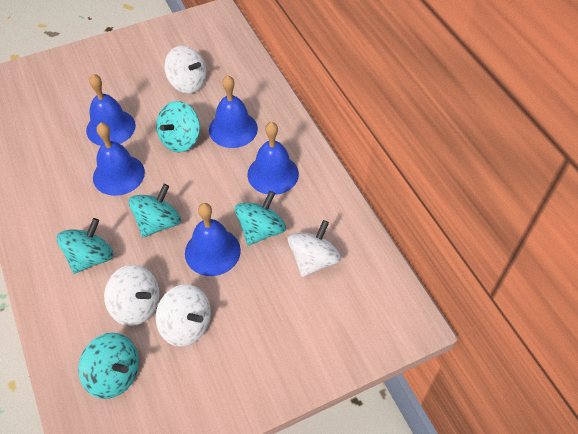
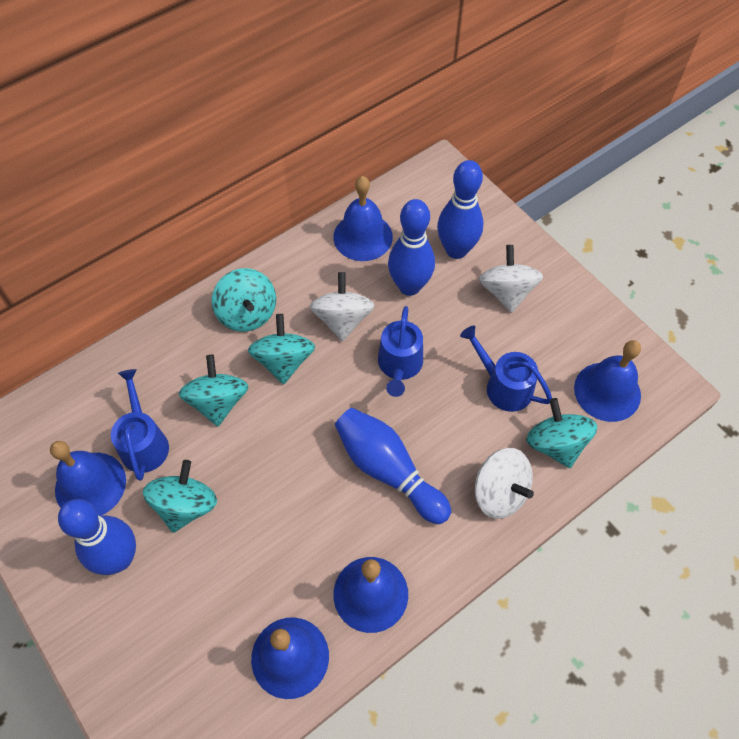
blue bowling pin: none = 0 -> [58,499,136,575] [335,408,451,524] [388,199,435,296] [437,160,484,259] = 4
blue watering can: none = 0 -> [111,369,169,481] [378,306,423,397] [460,326,552,412] = 3
white spinning top: [104,265,159,326] [156,284,211,347] [164,46,206,94] [288,220,341,277] = 4 -> [310,272,375,341] [475,448,534,519] [479,245,543,313] = 3

